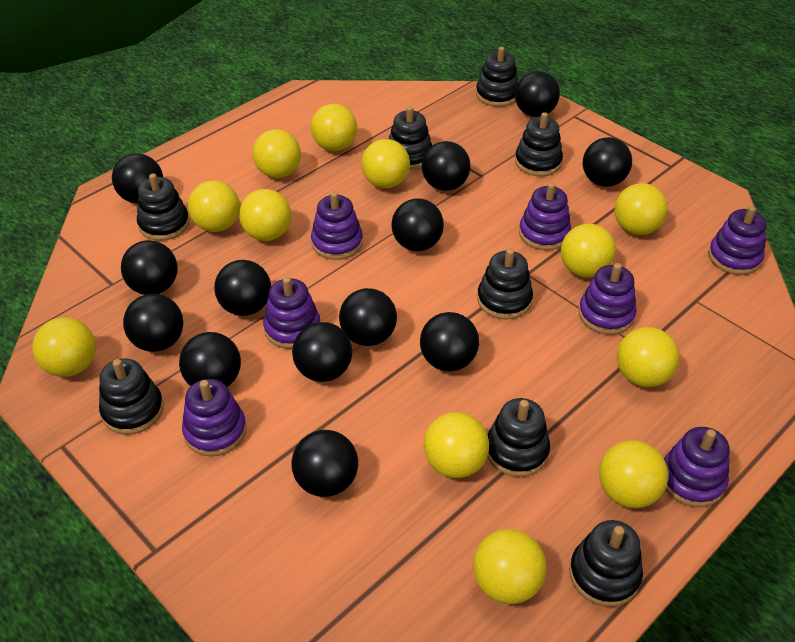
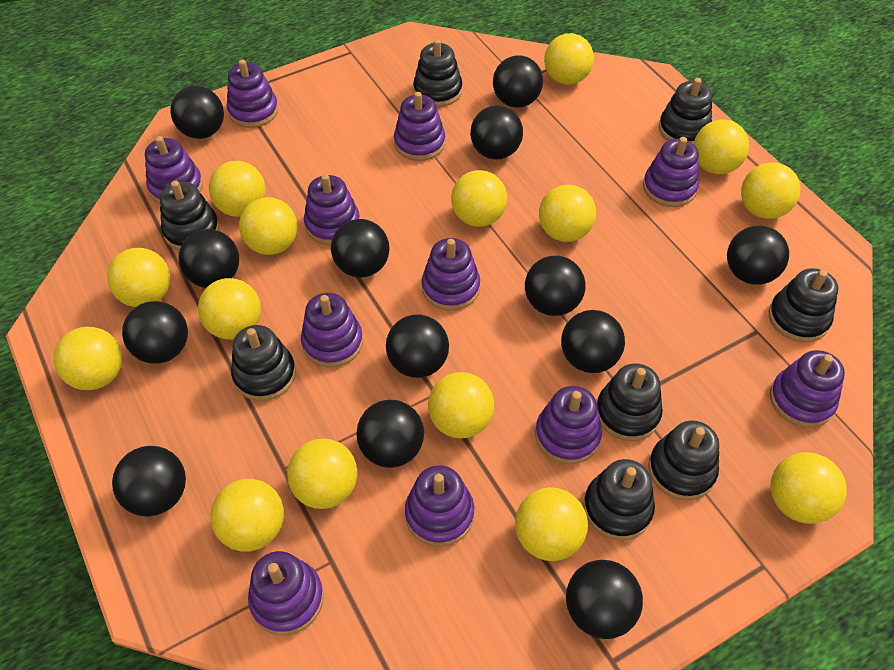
purple stacking toy: [182,379,246,456] [263,277,320,349] [311,192,363,260] [519,183,571,250] [578,263,637,335] [664,427,730,507] [708,206,766,275] = 7 -> [145,136,203,204] [227,59,278,128] [248,551,324,635] [301,293,363,367] [304,174,360,245] [394,92,445,161] [405,465,474,547] [422,238,480,311] [535,386,602,464] [643,137,699,207] [770,350,845,428] = 11
yellow ball: [32,317,96,377] [188,180,240,232] [239,189,291,241] [253,129,301,178] [311,104,357,151] [361,139,410,188] [424,412,489,478] [473,529,547,604] [561,224,616,278] [599,440,668,508] [614,183,668,235] [617,327,679,387] = 12 -> [54,327,122,390] [107,248,170,307] [198,278,261,340] [209,161,266,217] [211,479,284,552] [239,197,298,255] [287,439,358,509] [428,372,494,439] [451,170,507,227] [515,487,588,561] [539,185,596,242] [544,33,594,85] [694,120,749,174] [741,162,801,219] [770,452,847,524] = 15

